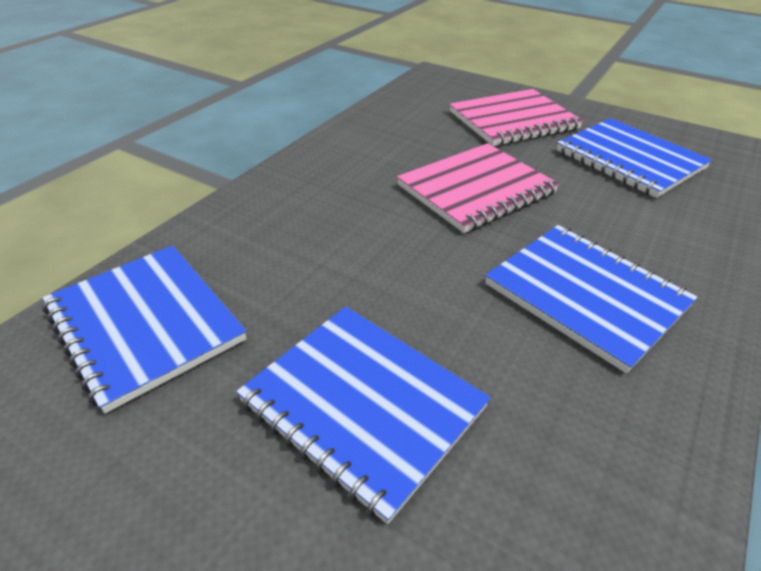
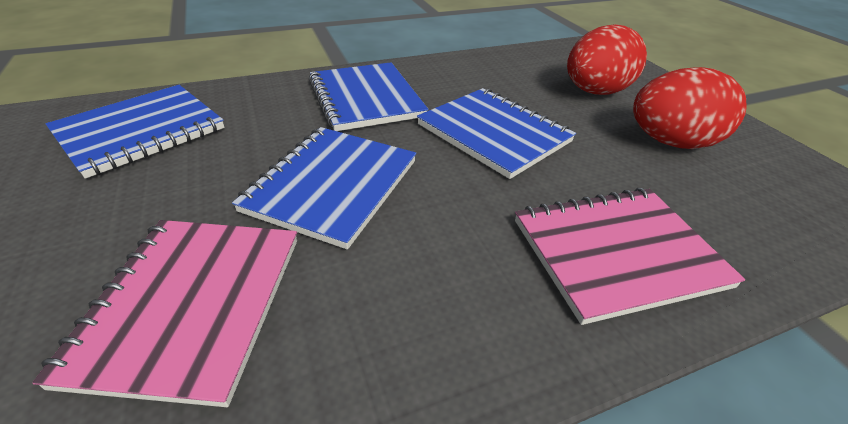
red egg: none = 0 -> [567,24,647,95] [633,67,747,149] = 2

